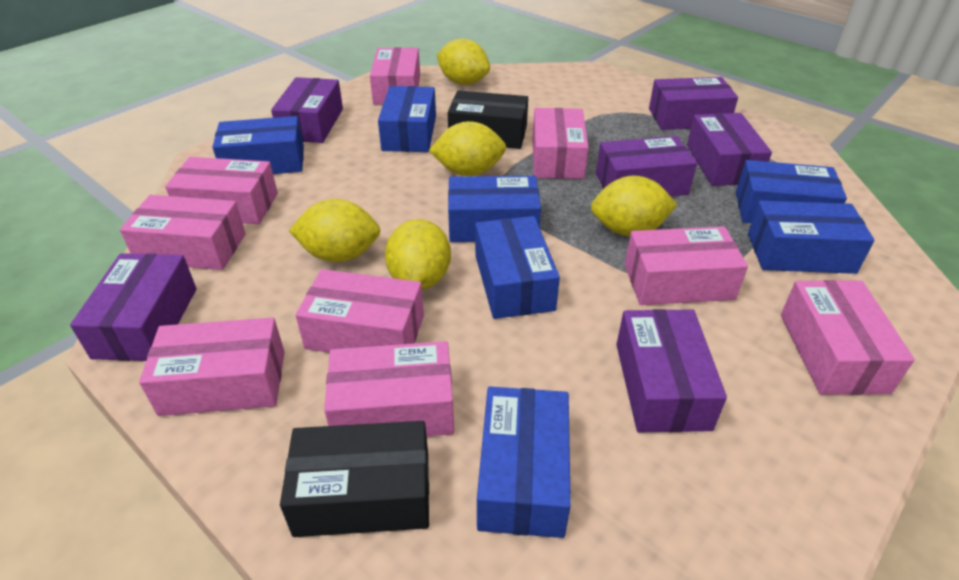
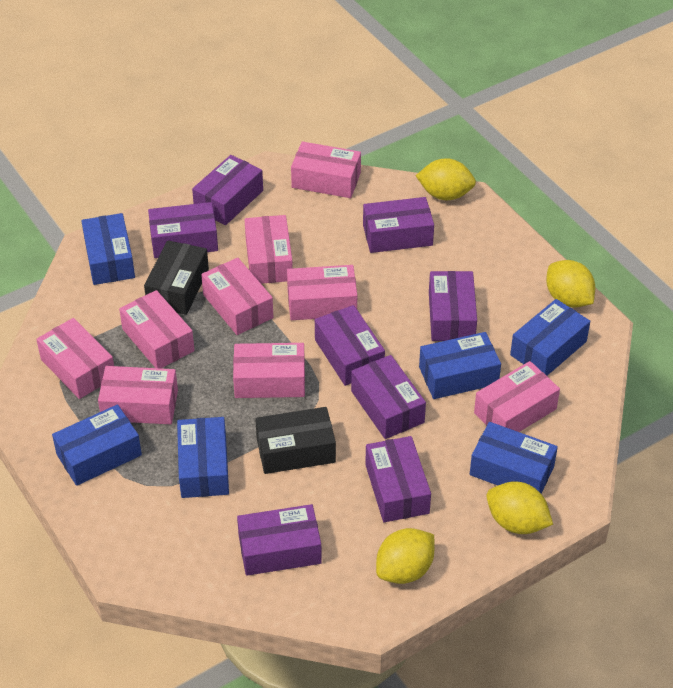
blue box: [212,116,304,174] [378,86,436,152] [448,176,541,242] [475,216,560,319] [477,387,571,538] [736,160,847,223] [748,201,874,274] = 7 -> [52,404,142,486] [81,213,135,285] [177,417,229,498] [419,332,501,399] [470,422,558,493] [510,299,590,376] = 6
purple box: [70,253,197,361] [271,77,343,143] [596,136,697,196] [616,309,727,432] [649,77,738,130] [687,113,772,186] = 6 -> [148,202,218,258] [192,155,263,225] [237,504,322,576] [315,305,385,386] [351,355,426,439] [363,197,434,253] [365,436,431,522] [429,271,477,341] = 8
yellow lemon: [289,199,380,262] [385,219,451,290] [429,121,506,176] [437,39,490,85] [591,175,677,236] = 5 -> [376,528,434,584] [415,158,476,200] [487,481,553,534] [546,260,595,308] = 4

